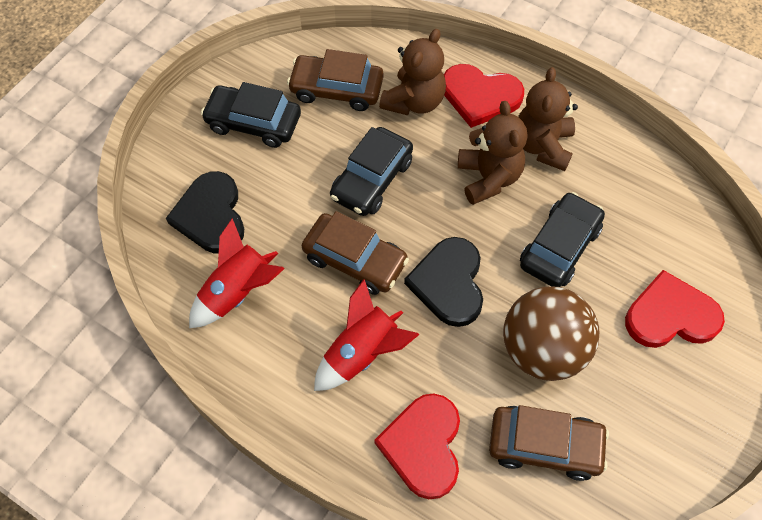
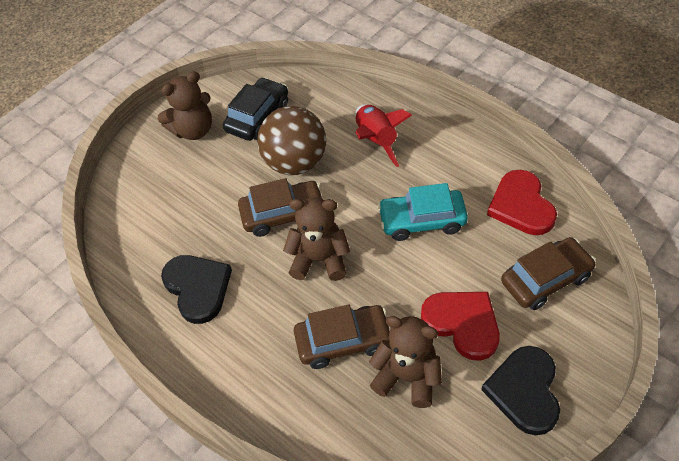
black car: [201,82,301,148] [330,127,413,216] [520,192,605,287] = 3 -> [223,77,288,141] = 1
red heart: [374,393,460,499] [444,64,524,128] [625,270,725,348] = 3 -> [421,292,500,361] [487,170,557,235] = 2
red rocket: [189,218,285,328] [314,279,420,391] = 2 -> [356,104,412,167] = 1
turquoise car: none = 0 -> [378,183,468,241] = 1

